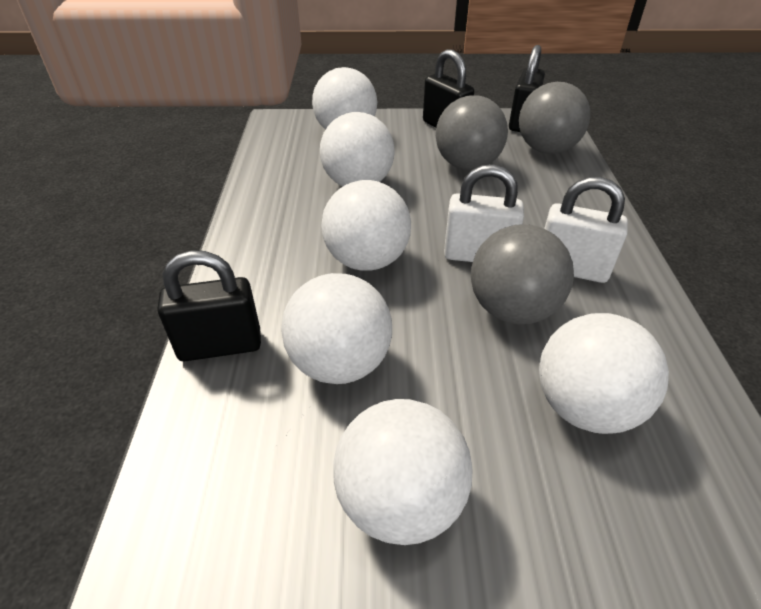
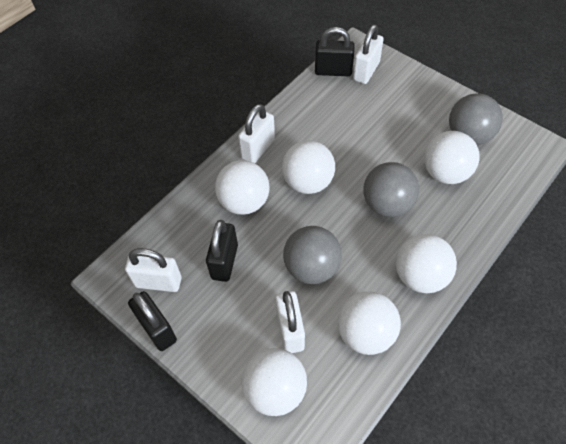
white padlock: [444,164,524,262] [544,177,628,283] = 2 -> [125,248,182,292] [238,104,275,163] [275,291,305,353] [353,25,384,84] = 4

